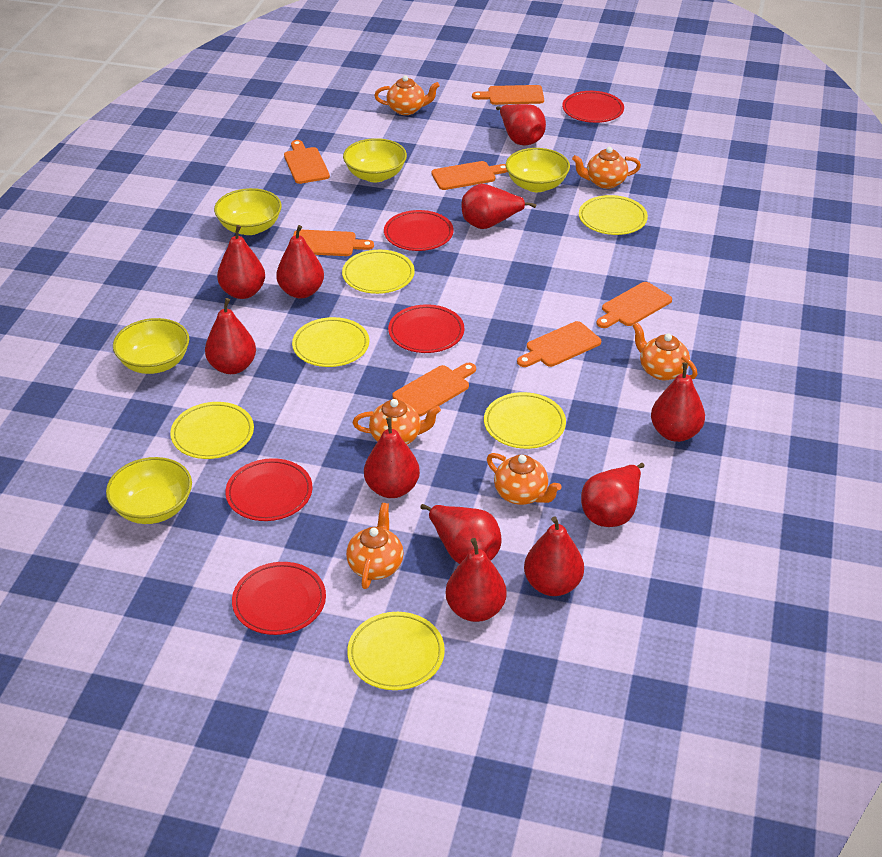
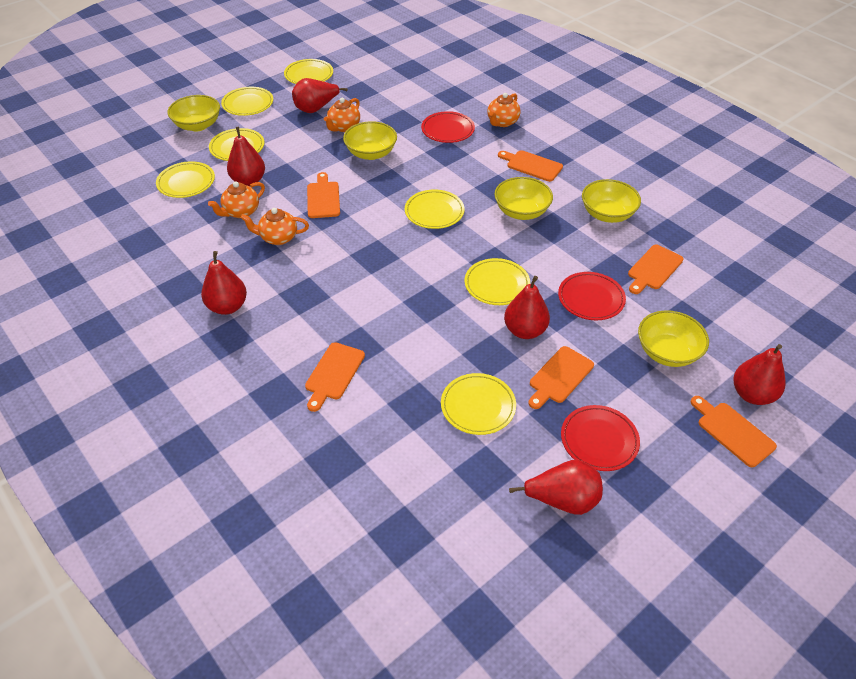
orange cutting board: [284,140,330,184] [293,230,374,256] [392,363,476,417] [431,161,508,190] [472,85,544,105] [517,321,601,367] [596,282,672,328] = 7 -> [305,342,365,412] [307,172,340,218] [498,150,563,182] [529,346,594,409] [628,245,684,294] [691,396,777,467] = 6
orange teapot: [346,503,404,589] [353,399,441,444] [374,75,440,115] [487,453,562,505] [572,147,641,189] [633,322,697,381] = 6 -> [208,181,265,218] [241,208,309,245] [324,98,360,132] [487,93,521,127] = 4
red pear: [205,298,256,374] [217,225,265,299] [276,225,324,298] [364,417,420,498] [420,504,501,564] [446,538,507,622] [461,184,536,229] [496,104,546,146] [524,516,584,596] [581,463,644,527] [651,362,705,442] = 11 -> [201,251,247,315] [227,127,265,186] [292,78,348,113] [504,276,550,339] [509,459,603,515] [734,344,786,405] = 6
red plate: [225,458,313,521] [232,562,326,635] [384,210,453,251] [388,304,464,353] [562,91,624,123] = 5 -> [421,111,475,143] [558,272,626,320] [561,405,640,471] = 3
yellow plate: [170,402,254,459] [292,317,369,367] [342,250,415,294] [347,612,445,690] [484,392,566,449] [579,195,648,235] = 6 -> [156,161,215,198] [209,128,264,161] [221,87,273,116] [284,59,333,84] [405,190,465,229] [441,373,516,435] [464,258,530,305] = 7

